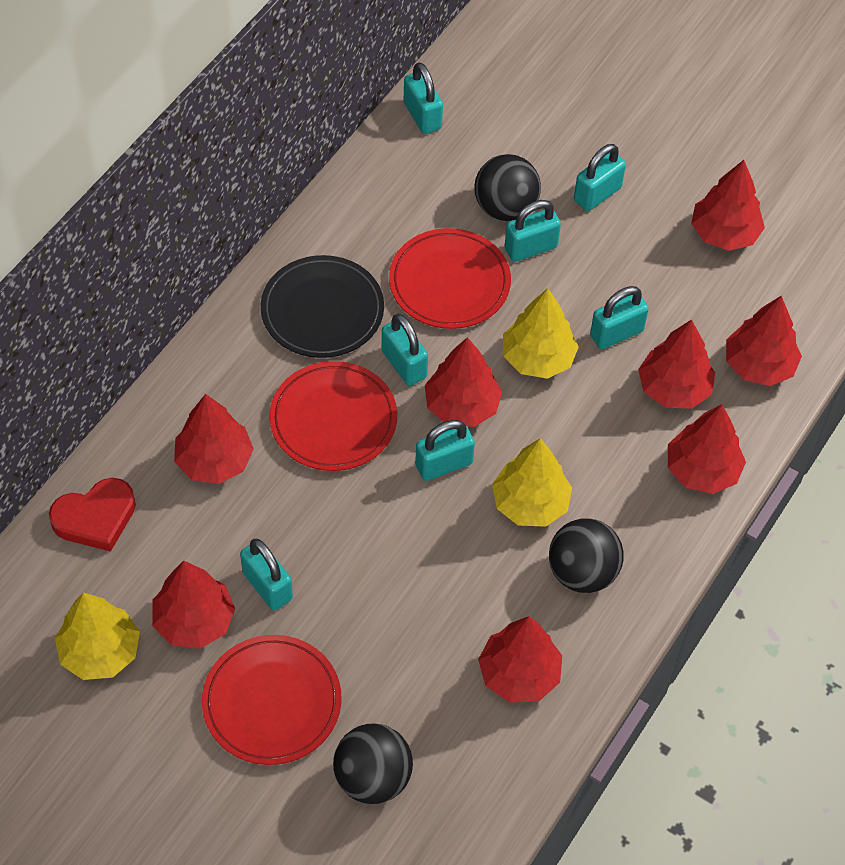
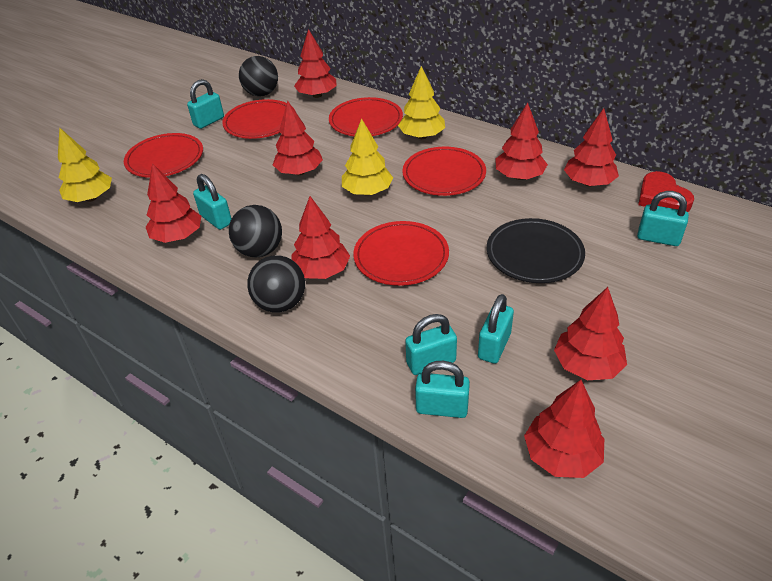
red plate: [202,635,341,765] [269,361,397,471] [389,228,511,329] = 3 -> [124,133,203,178] [222,99,296,139] [329,97,403,136] [353,221,449,286] [402,147,486,196] = 5
turquoise padlock: [240,539,293,610] [382,314,428,386] [404,62,443,134] [415,420,475,481] [505,200,561,262] [574,144,626,211] [590,286,649,349] = 7 -> [187,79,224,129] [193,174,232,230] [405,314,457,375] [415,361,470,418] [478,294,514,364] [637,191,689,246] = 6

